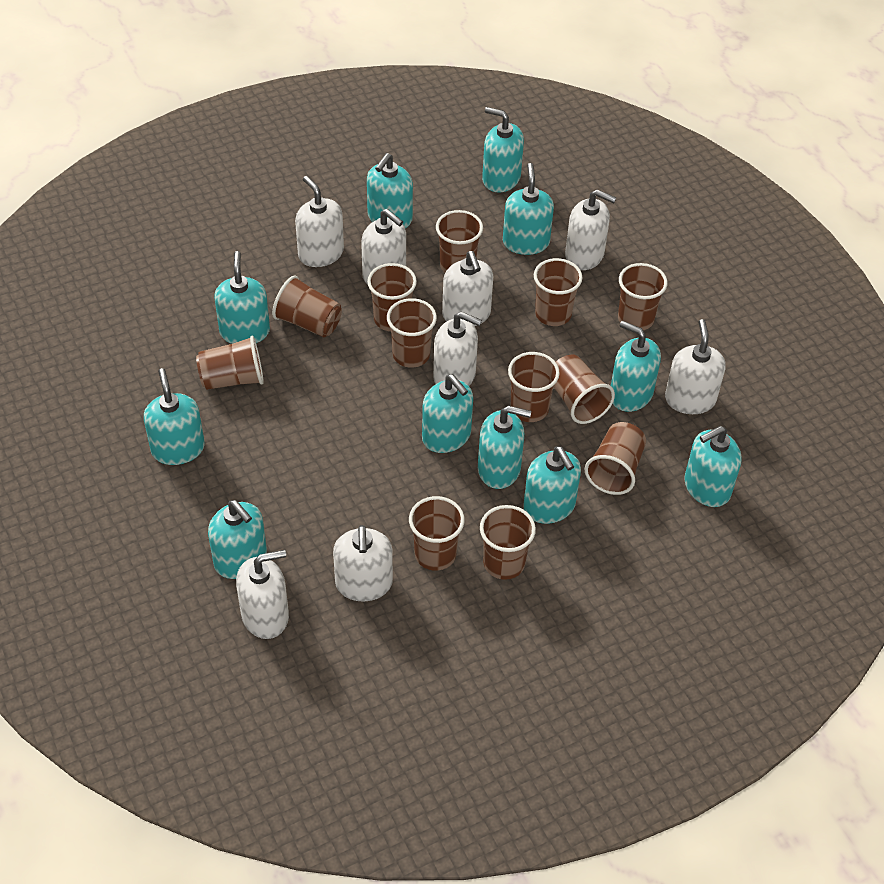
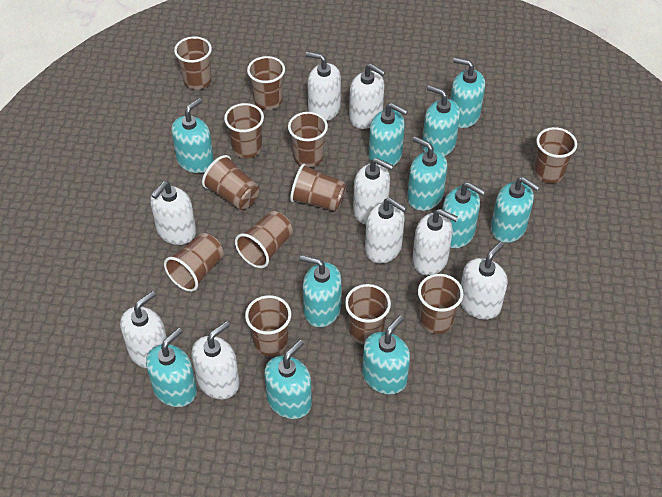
white soap dispenser: [236,550,289,639] [295,176,344,267] [333,525,393,601] [361,209,406,285] [433,312,482,386] [442,251,493,326] [565,189,616,270] [665,319,726,414] = 8 -> [120,291,167,369] [150,181,196,245] [191,321,240,399] [306,52,341,121] [349,63,386,129] [353,158,394,224] [365,197,407,264] [412,209,458,276] [460,242,508,319] = 9

